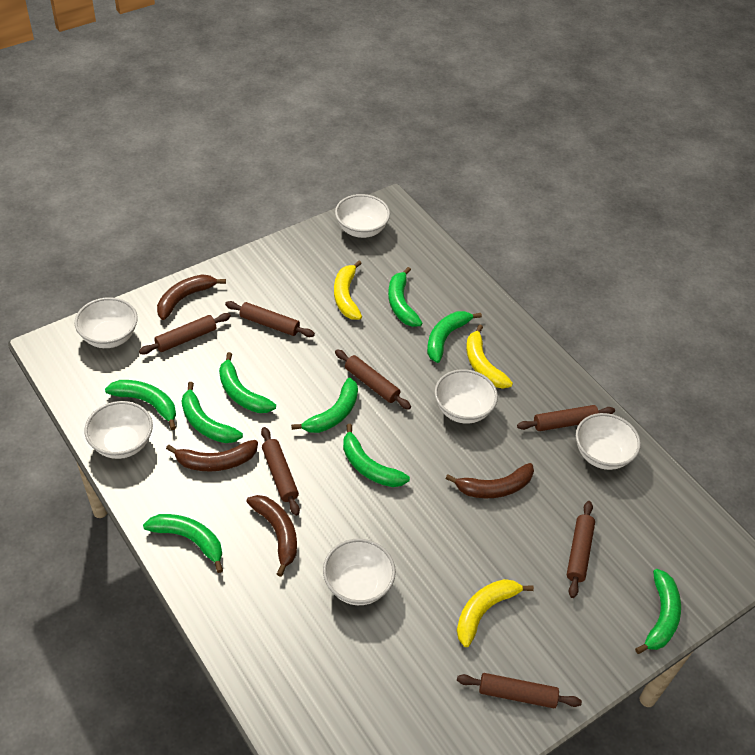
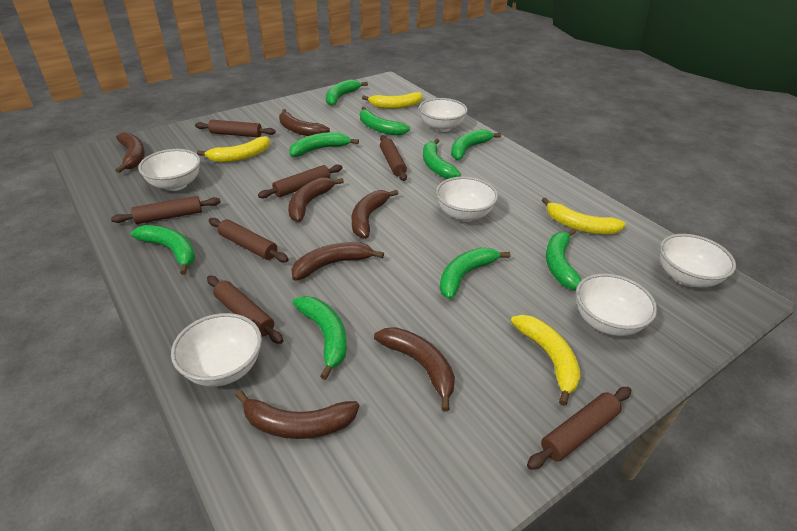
brown banana: [157,274,226,320] [166,440,258,471] [246,495,297,577] [445,463,534,498] = 4 -> [115,132,145,173] [235,390,359,439] [279,109,330,136] [288,178,344,222] [291,242,384,281] [351,190,399,238] [374,327,455,412] = 7
yellow banana: [334,261,362,320] [457,579,534,647] [466,324,513,389] = 3 -> [197,136,270,162] [362,92,423,109] [511,315,581,406] [542,197,626,234] = 4

